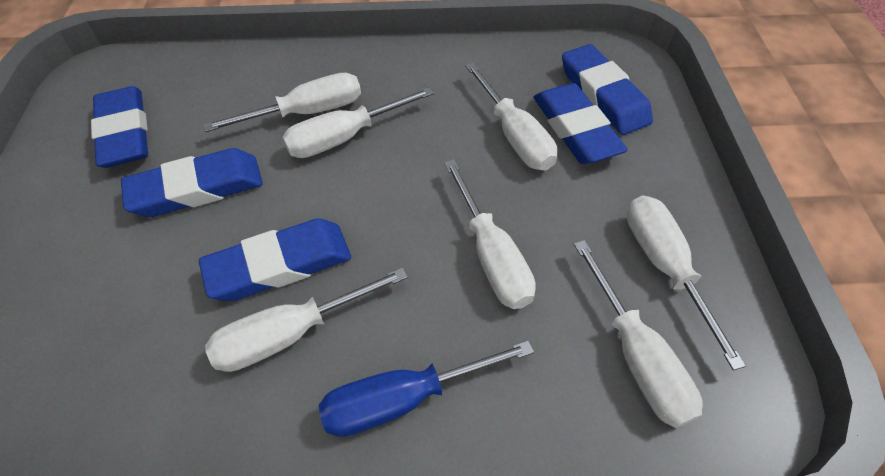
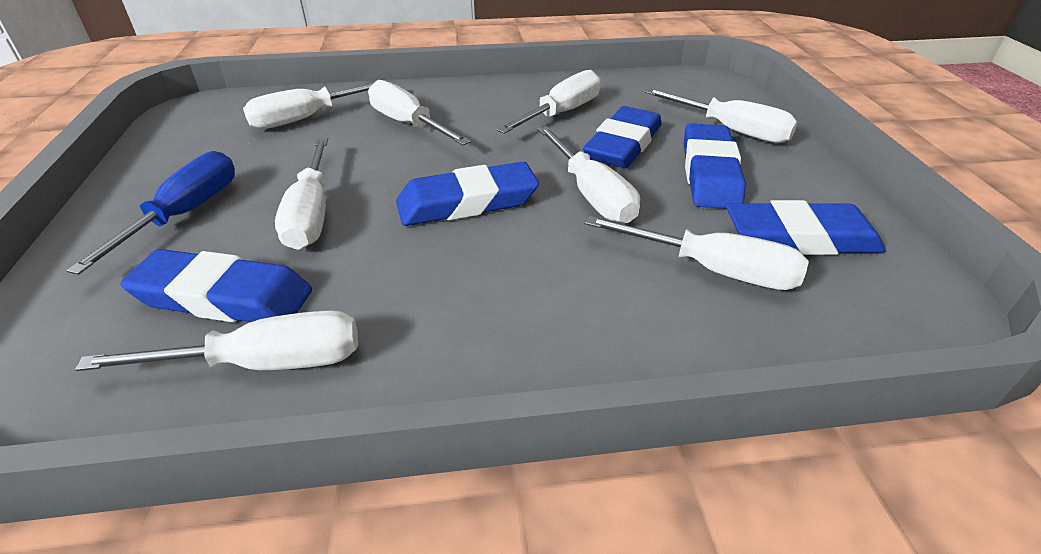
white screwdriver: [203,73,361,132] [205,267,408,372] [282,87,434,158] [444,159,536,309] [465,62,558,170] [574,240,703,428] [627,195,746,370] = 7 -> [75,310,358,371] [243,79,394,129] [275,138,328,250] [368,80,471,145] [497,70,601,134] [538,127,640,224] [584,216,809,290] [644,88,798,143] = 8

